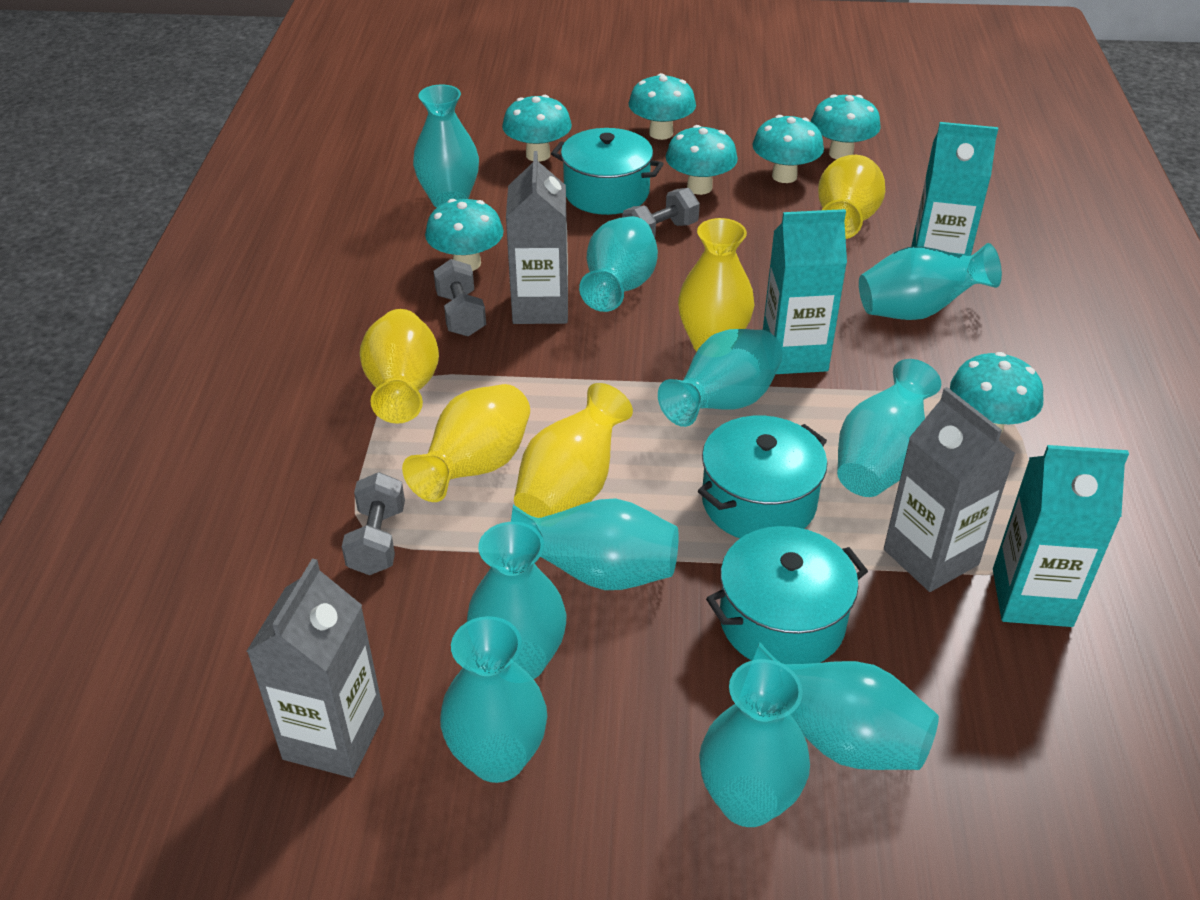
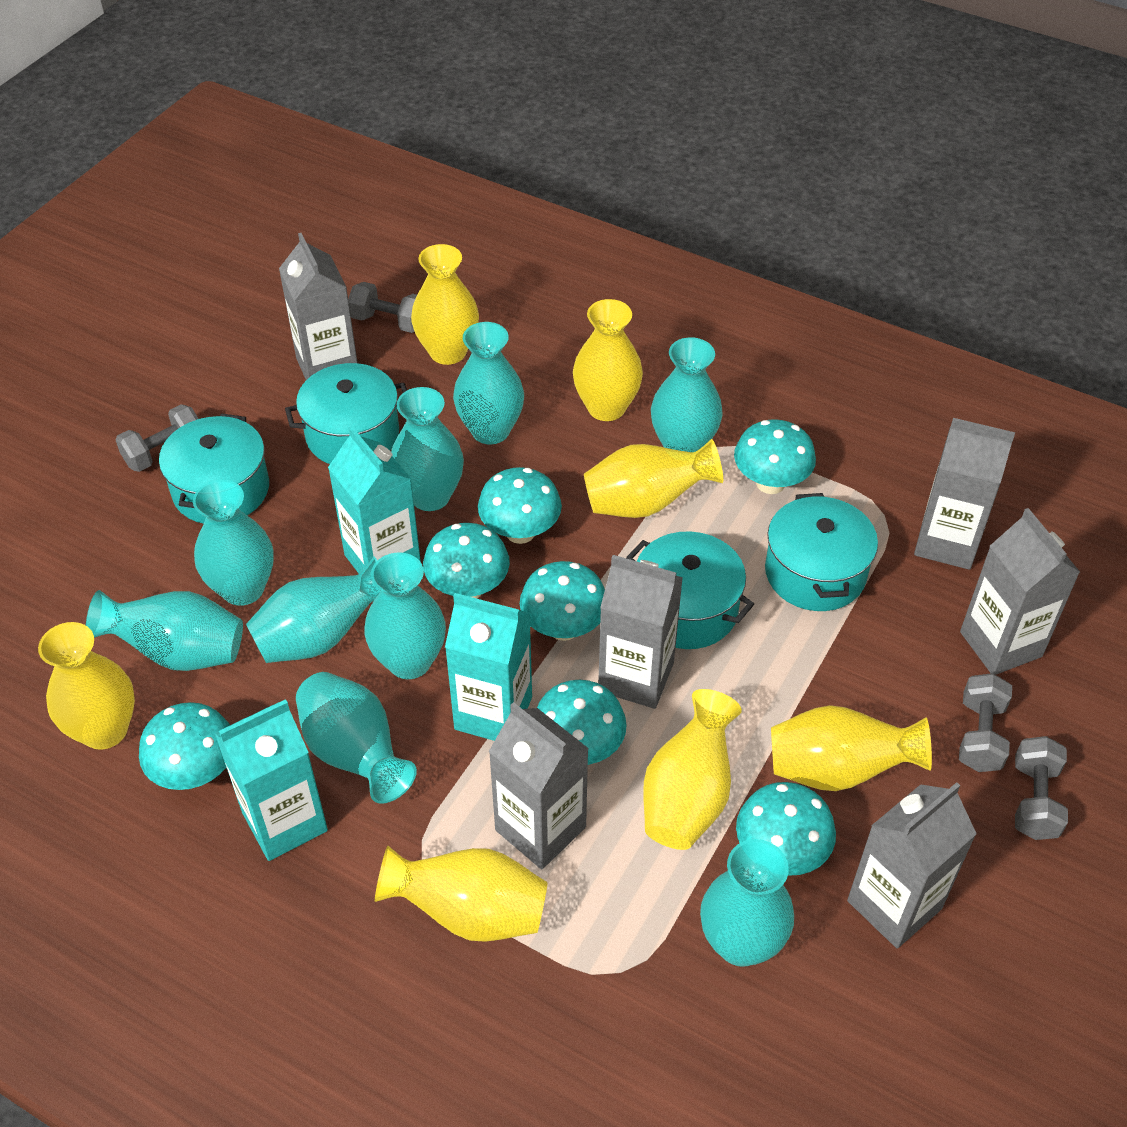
grey carton: [246,559,384,778] [506,151,568,324] [884,387,1016,592] = 3 -> [279,233,358,380] [489,702,589,869] [598,555,683,709] [847,782,977,948] [914,418,1015,570] [960,508,1080,675] = 6
grey dumbbell: [342,472,405,575] [434,259,486,336] [622,188,700,238] = 3 -> [116,404,199,472] [348,282,417,333] [959,673,1012,772] [1015,736,1068,840] = 4
turquoise pot: [551,128,663,215] [698,416,827,538] [706,526,868,664] = 3 -> [159,413,269,524] [285,363,407,464] [626,531,754,649] [765,493,878,611] = 4
turquoise vase: [413,84,479,208] [440,616,547,783] [467,522,566,679] [511,498,679,590] [579,216,658,312] [658,329,783,427] [699,659,810,827] [753,642,939,770] [837,359,941,497] [859,243,1002,320] = 10 -> [86,590,243,671] [193,480,274,606] [246,557,381,663] [296,672,417,804] [364,552,446,679] [391,387,464,511] [453,322,524,444] [651,337,723,452] [700,839,794,967] = 9
yellow vase: [359,309,439,424] [402,384,530,502] [514,383,633,518] [678,218,755,351] [818,155,885,239] = 5 -> [38,622,135,750] [375,846,548,942] [411,244,479,365] [573,299,643,421] [584,439,723,518] [644,689,742,850] [771,705,932,791] = 7

